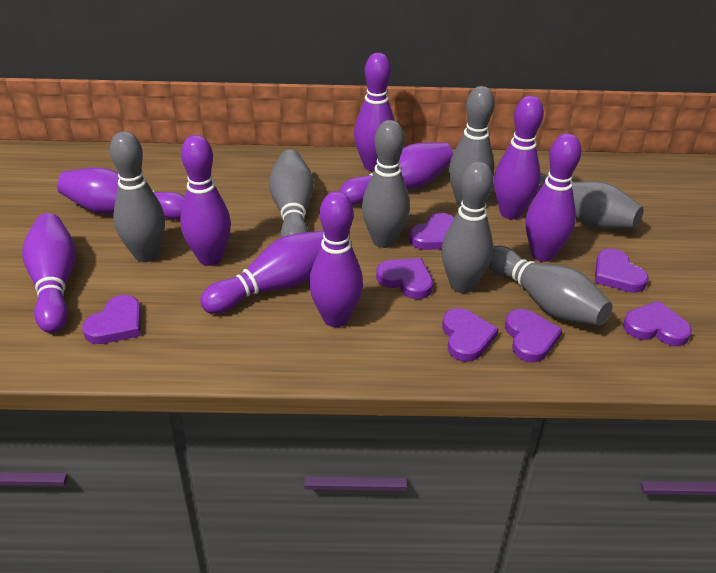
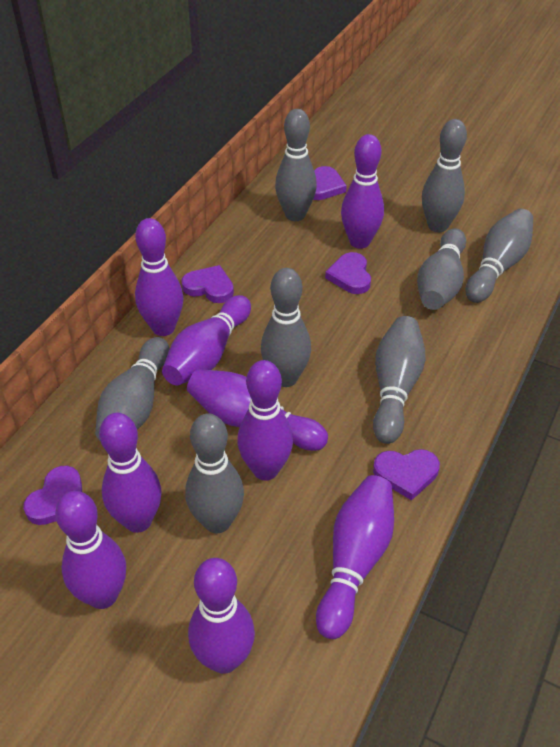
grey bowling pin: [110,131,165,262] [269,150,314,237] [362,120,410,248] [441,161,493,293] [449,86,495,207] [488,245,612,326] [534,173,644,229] = 7 -> [95,337,169,440] [185,413,244,534] [261,268,311,387] [275,109,317,221] [373,316,426,444] [417,228,466,310] [422,119,467,232] [465,208,533,303] = 8
purple heart: [82,295,141,344] [376,258,433,299] [409,213,454,250] [442,308,498,362] [505,309,562,362] [595,248,649,293] [623,301,692,346] = 7 -> [23,466,82,525] [181,265,234,303] [313,166,347,200] [325,252,371,294] [373,449,440,501] = 5

